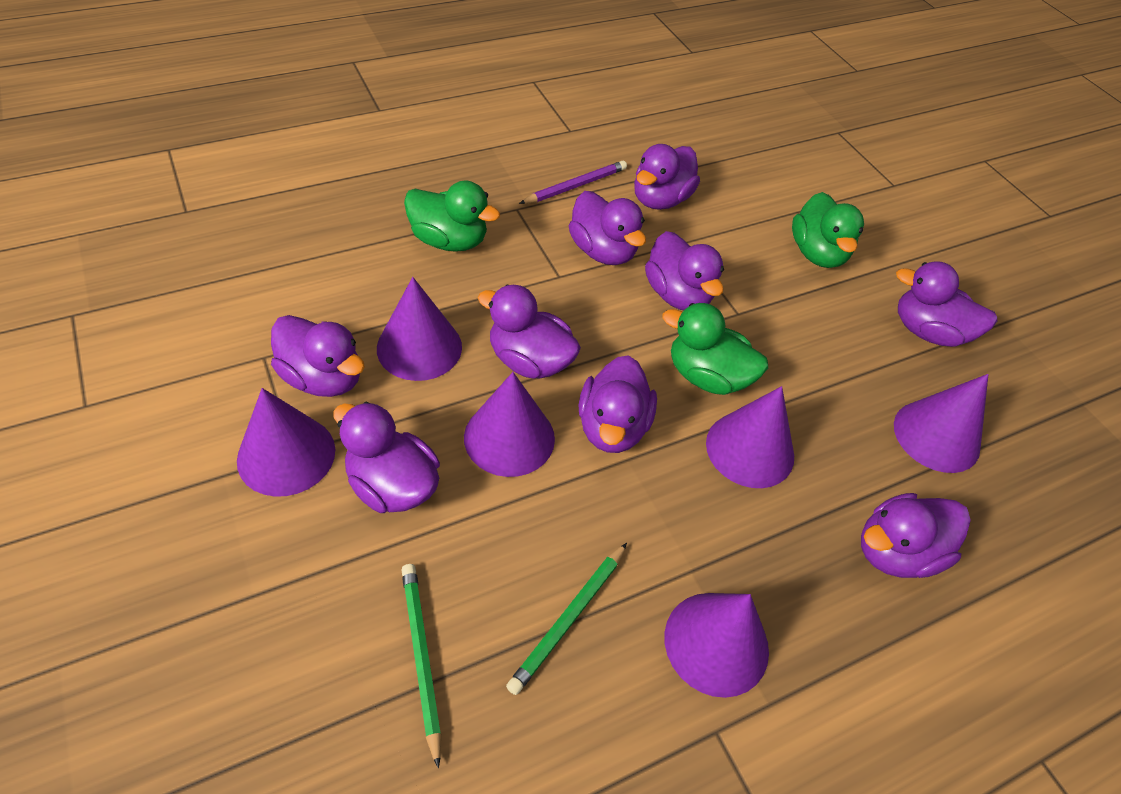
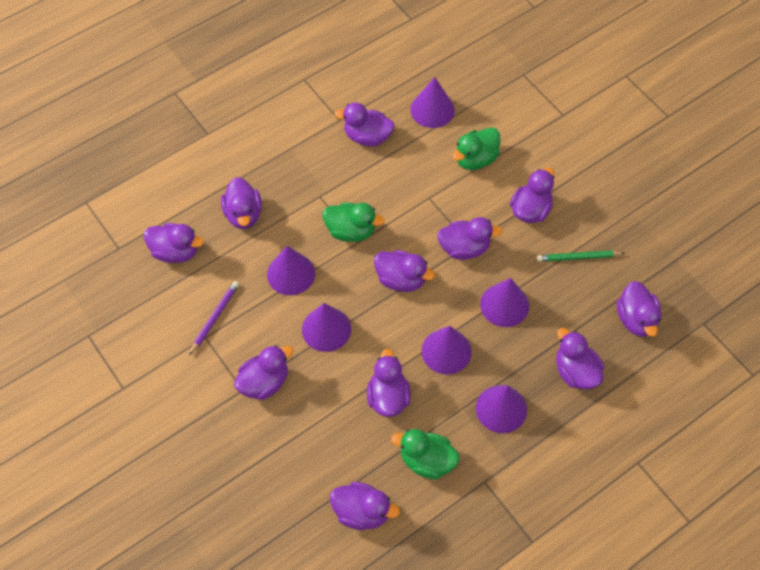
green pencil: [402,564,441,769] [506,543,627,695] = 2 -> [537,250,624,262] = 1
purple duck: [271,315,365,397] [333,402,440,513] [478,285,581,379] [569,191,646,265] [578,355,657,453] [634,144,700,210] [645,231,724,311] [861,493,971,578] [896,261,997,347] = 9 -> [144,223,203,263] [221,177,262,229] [234,345,294,400] [330,482,400,530] [335,102,395,147] [367,349,411,417] [374,250,435,292] [437,217,502,260] [510,167,554,223] [556,328,604,390] [617,281,662,337] = 11

